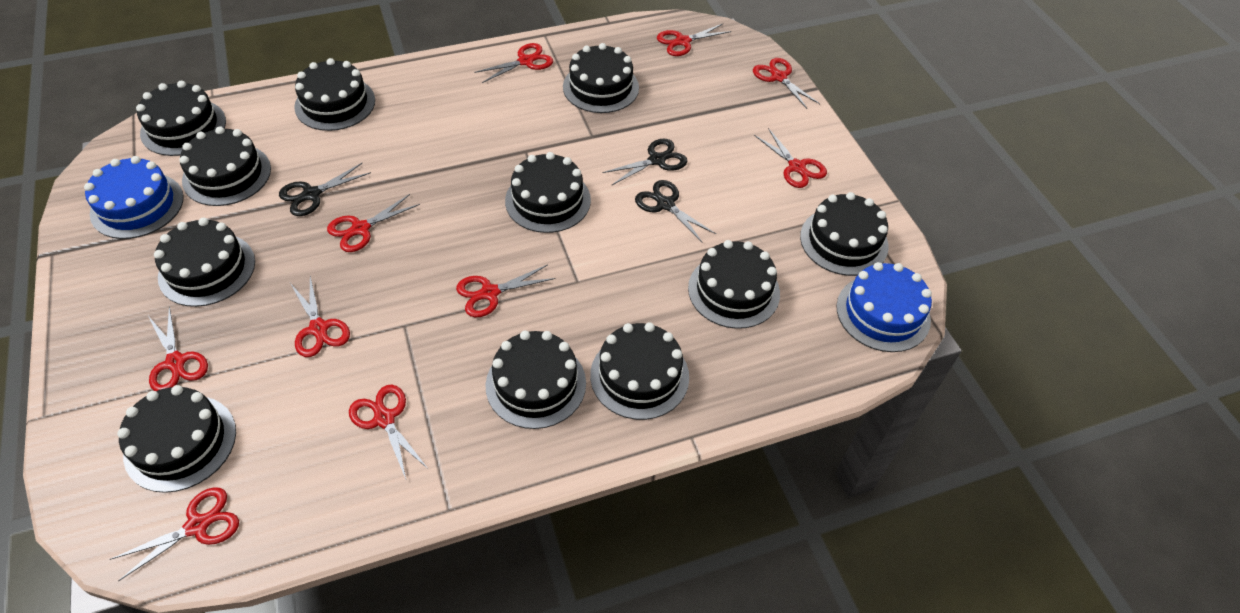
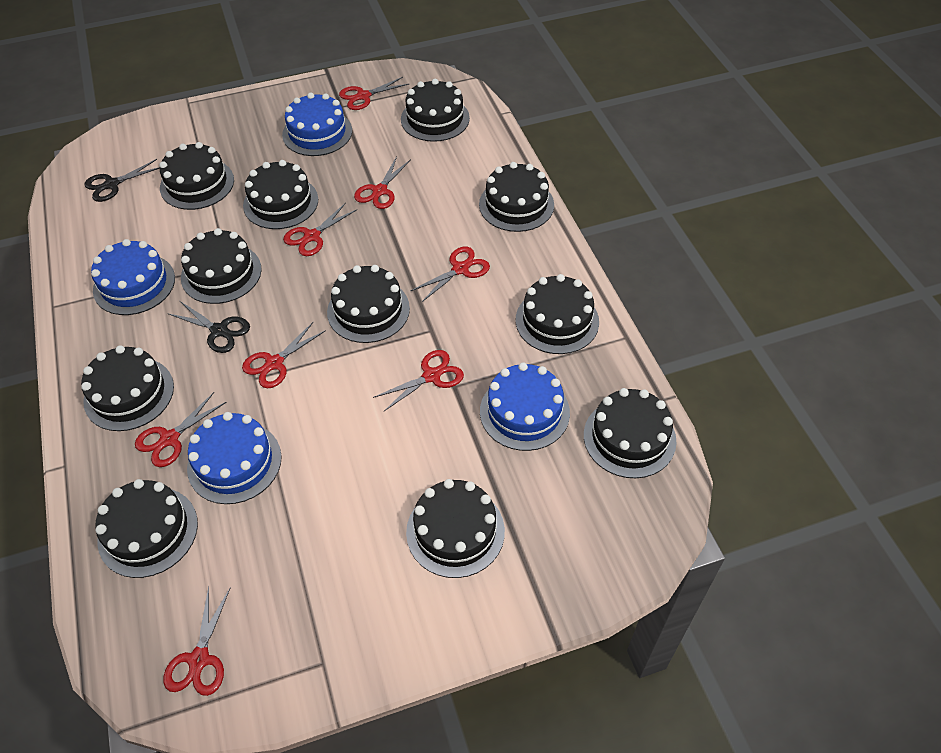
black scissors: [279,163,371,216] [602,139,688,186] [635,180,716,243] = 3 -> [84,159,160,202] [167,301,250,353] = 2
blue cake: [84,156,184,239] [836,262,932,352] = 2 -> [91,239,175,315] [187,412,282,504] [282,93,352,156] [480,362,570,451] = 4
red scissors: [110,487,239,581] [148,306,208,391] [290,276,350,357] [327,194,420,252] [349,385,428,479] [456,265,555,317] [474,43,553,83] [657,24,732,56] [753,58,820,109] [754,128,827,188] = 10 -> [135,392,226,467] [163,586,231,696] [242,322,326,388] [283,203,356,256] [339,77,409,110] [354,156,411,209] [373,350,464,412] [411,247,490,302] = 8

